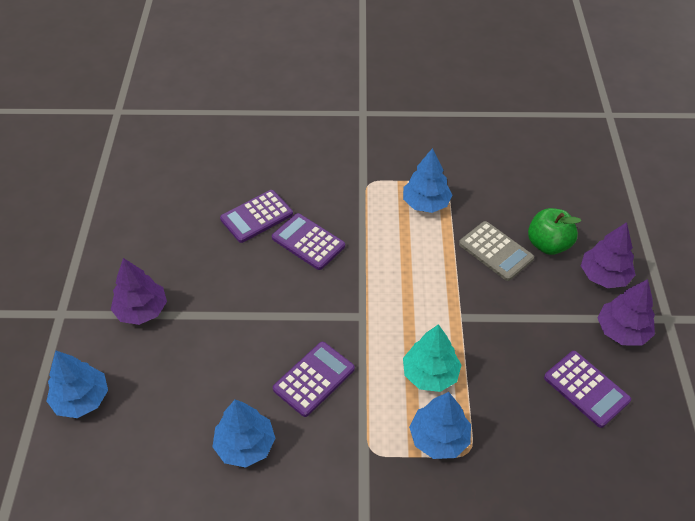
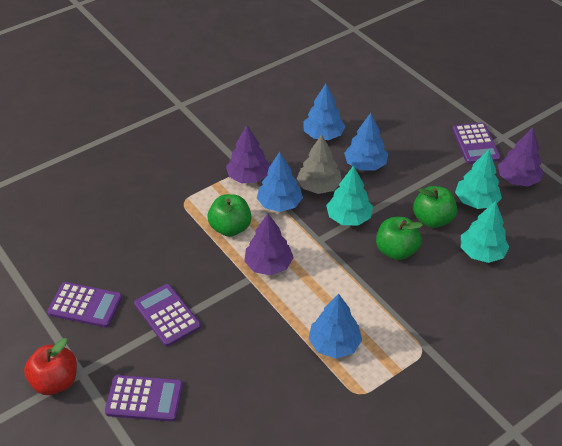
green apple: [528,208,581,255] = 1 -> [208,194,252,237] [376,217,423,260] [413,186,457,228] = 3
grey calculator: [459,221,534,281] = 1 -> none = 0
grey tree: none = 0 -> [297,134,342,194] = 1
red apple: none = 0 -> [24,338,77,395] = 1
turquoise tree: [403,324,461,392] = 1 -> [326,165,373,226] [455,149,502,209] [461,201,509,263] = 3

